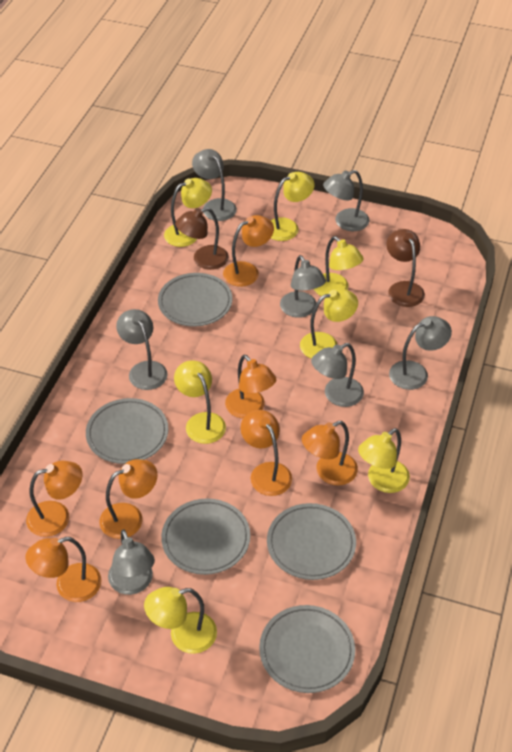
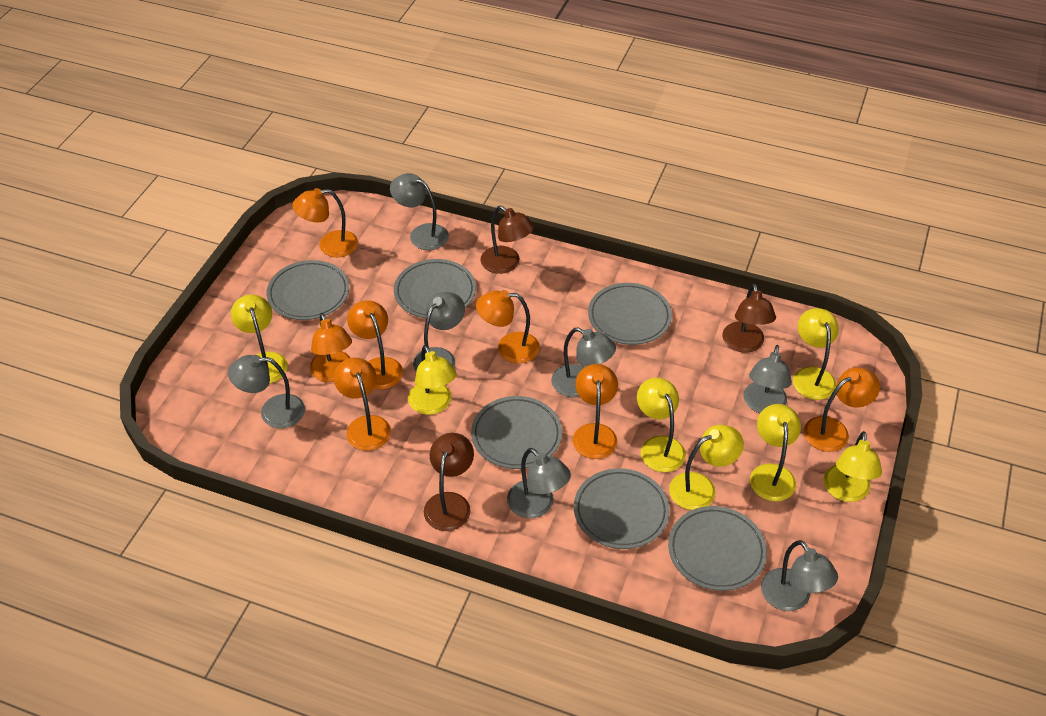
brown lamp: [175,207,229,270] [387,229,425,307] = 2 -> [424,433,474,531] [480,206,534,274] [722,284,776,353] = 3
grey plate: [86,398,168,464] [158,273,233,326] [161,498,250,575] [259,605,355,693] [267,503,356,580] = 5 -> [266,260,349,320] [394,259,476,318] [471,396,562,469] [574,468,670,549] [588,283,672,345] [668,506,767,591] = 6

